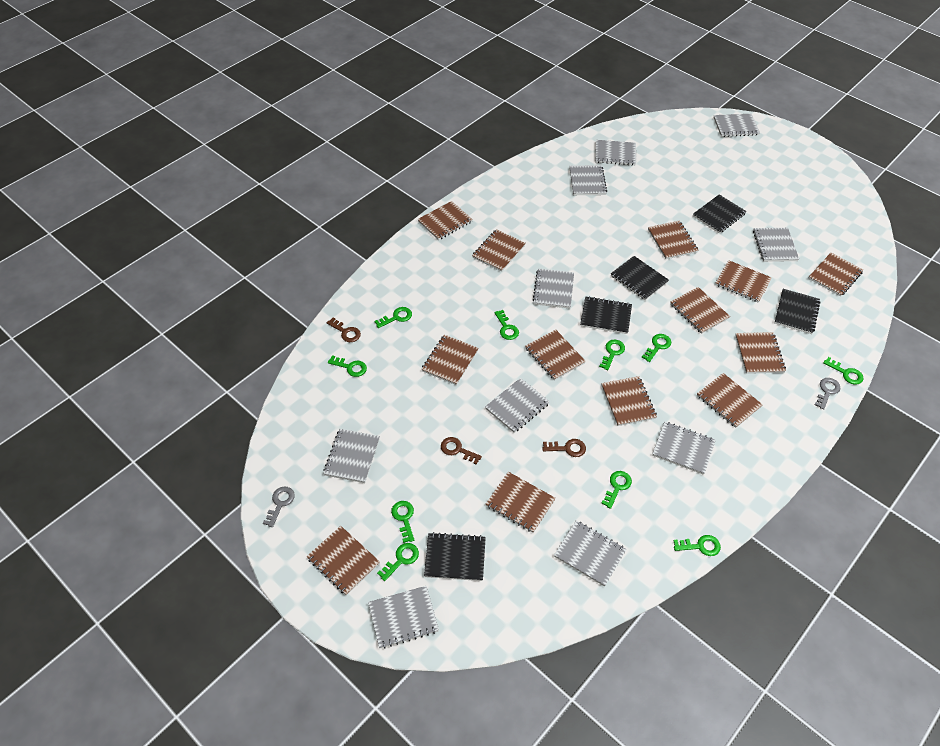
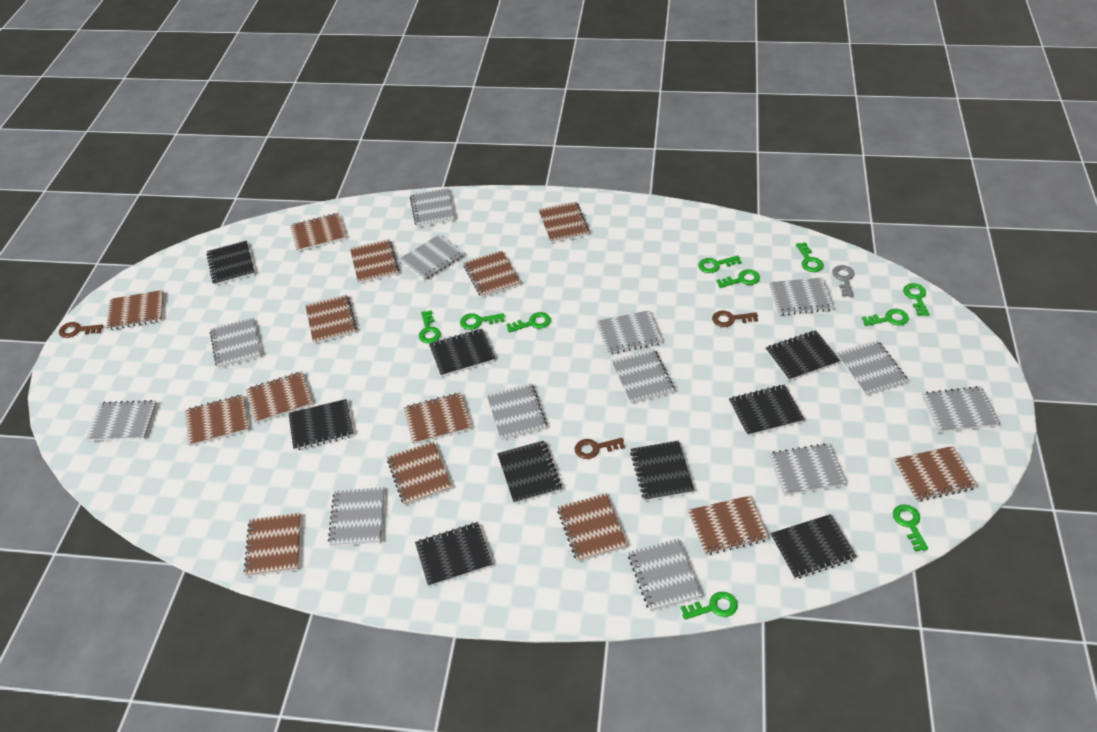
black notebook: [424,532,486,581] [580,296,632,334] [611,256,669,300] [693,194,746,234] [774,289,820,334] = 5 -> [206,241,255,286] [288,399,354,450] [415,522,493,587] [429,329,495,377] [497,441,562,504] [630,441,695,501] [729,384,805,436] [766,330,840,381] [770,514,857,579] = 9
brown notebook: [307,526,380,595] [418,201,473,240] [422,335,479,385] [472,229,526,272] [486,472,556,533] [525,329,586,380] [601,376,657,426] [648,220,698,259] [670,287,730,334] [697,373,763,428] [715,260,772,303] [735,332,786,374] [808,252,863,296] = 13 -> [106,290,164,330] [185,395,249,446] [244,513,301,577] [246,371,312,423] [290,213,346,252] [305,295,357,344] [350,239,399,284] [387,441,452,506] [403,393,471,444] [464,250,521,298] [538,202,590,243] [557,493,628,562] [688,496,769,555] [893,446,977,502] = 14
grey key: [263,487,295,527] [815,378,841,410] = 2 -> [832,265,855,297] = 1
grey notebook: [323,429,380,483] [368,586,439,649] [485,378,550,433] [533,268,574,309] [554,520,627,587] [569,165,607,195] [595,140,636,166] [652,422,716,475] [714,114,760,137] [753,228,799,262] = 10 -> [86,400,157,441] [210,317,262,369] [328,487,384,547] [400,234,465,281] [410,188,455,227] [486,383,547,440] [596,310,662,354] [611,349,675,404] [628,539,702,612] [769,277,834,315] [769,443,847,496] [836,340,909,396] [922,386,1000,433] = 13

